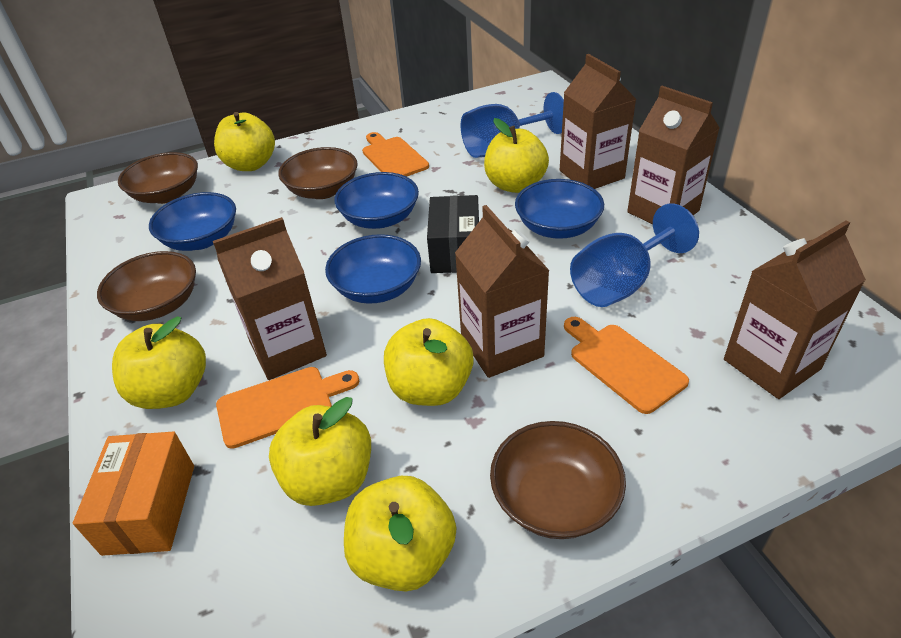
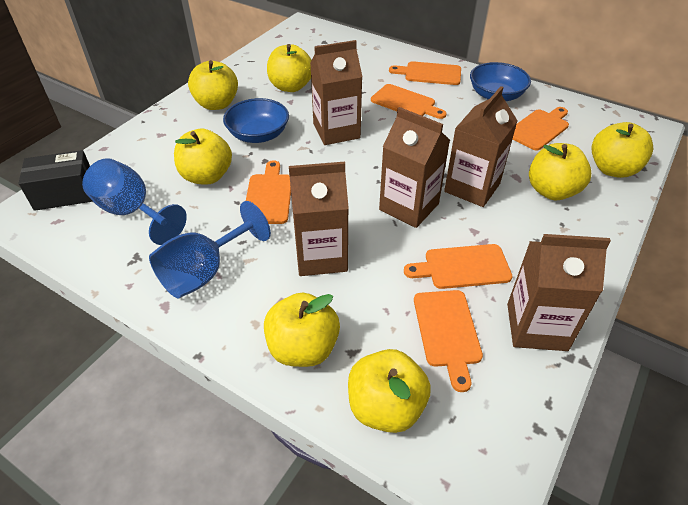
blue bowl: [149,192,236,251] [325,234,421,304] [334,172,419,229] [515,179,604,239] = 4 -> [223,98,289,143] [470,62,531,101] = 2
brown bowl: [97,251,196,321] [118,152,198,204] [278,147,358,199] [490,421,626,539] = 4 -> none = 0
orange box: [73,432,194,556] = 1 -> none = 0
orange cutting board: [216,367,360,449] [362,132,429,177] [564,317,689,414] = 3 -> [246,160,291,224] [371,84,447,119] [389,61,461,85] [404,244,513,289] [414,290,483,392] [512,107,569,151] = 6
yellow apple: [112,316,206,409] [214,112,275,171] [269,397,371,506] [344,476,456,591] [384,318,474,406] [484,118,549,193] = 6 -> [174,129,232,185] [188,60,238,110] [264,293,340,367] [267,44,312,92] [348,349,431,433] [529,143,591,200] [591,122,653,178] = 7

